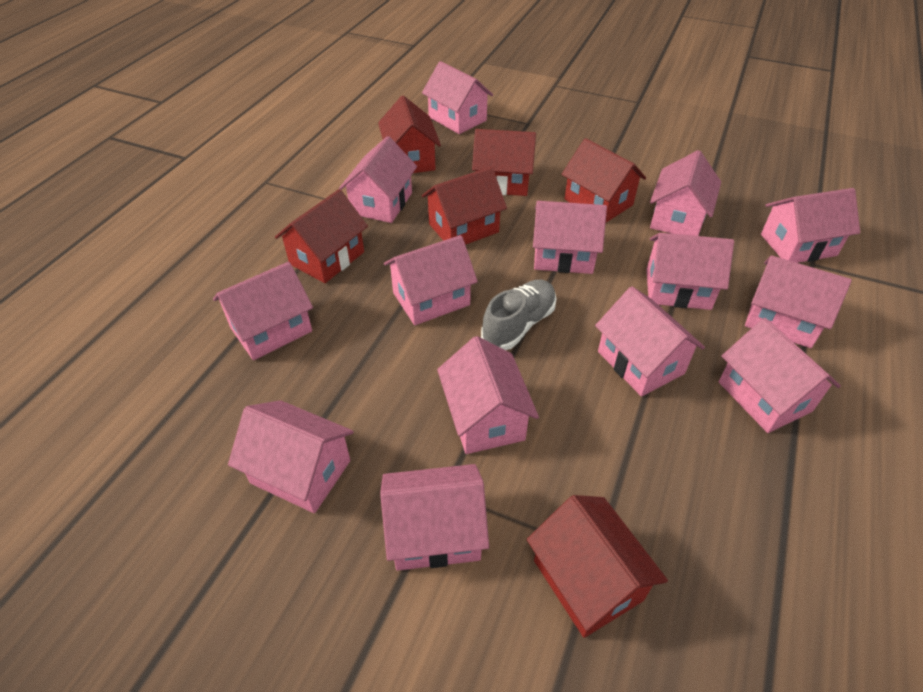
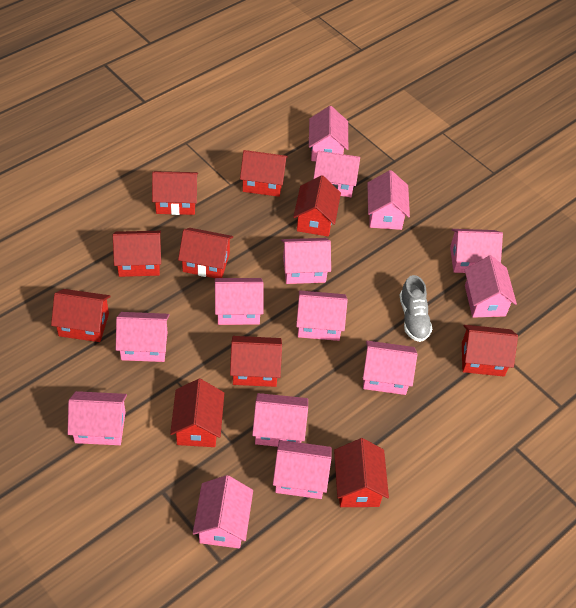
red house: [275,189,368,283] [378,96,441,173] [422,167,507,245] [472,129,536,196] [527,495,668,638] [562,138,646,222] = 6 -> [51,289,111,342] [113,231,161,277] [152,171,198,215] [170,379,224,447] [178,228,233,278] [230,336,282,387] [240,150,288,197] [293,175,341,237] [334,438,389,507] [462,325,518,376] = 10

